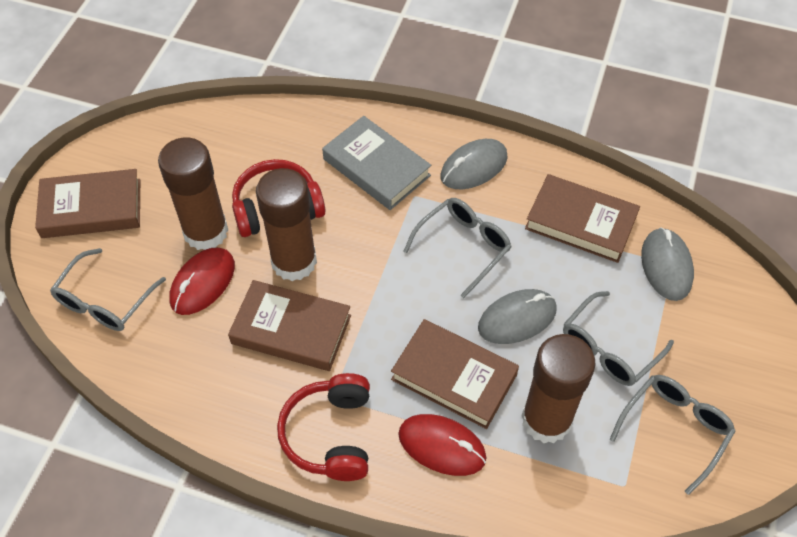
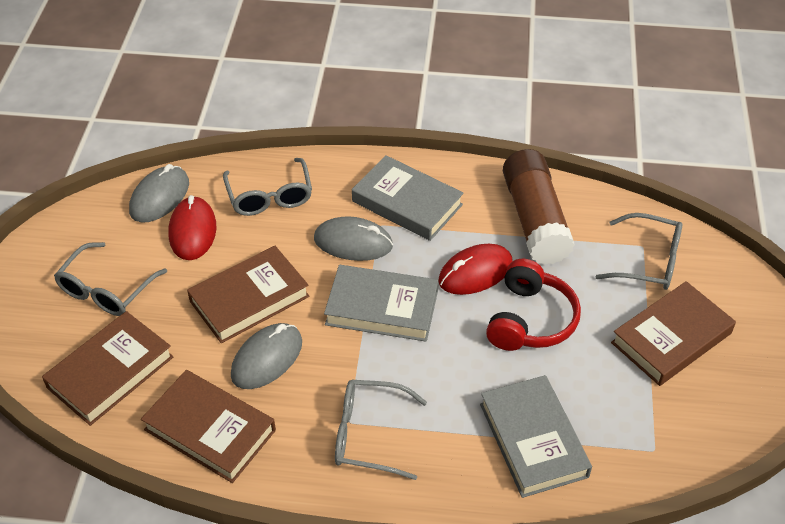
brown glue stick: [158,138,228,250] [256,168,317,281] [522,334,596,443] = 3 -> [503,149,575,265] = 1
grey book: [322,116,431,210] = 1 -> [324,265,438,342] [352,155,464,241] [480,375,592,498] = 3
red headphones: [232,159,326,237] [277,373,370,481] = 2 -> [486,259,581,351] = 1

